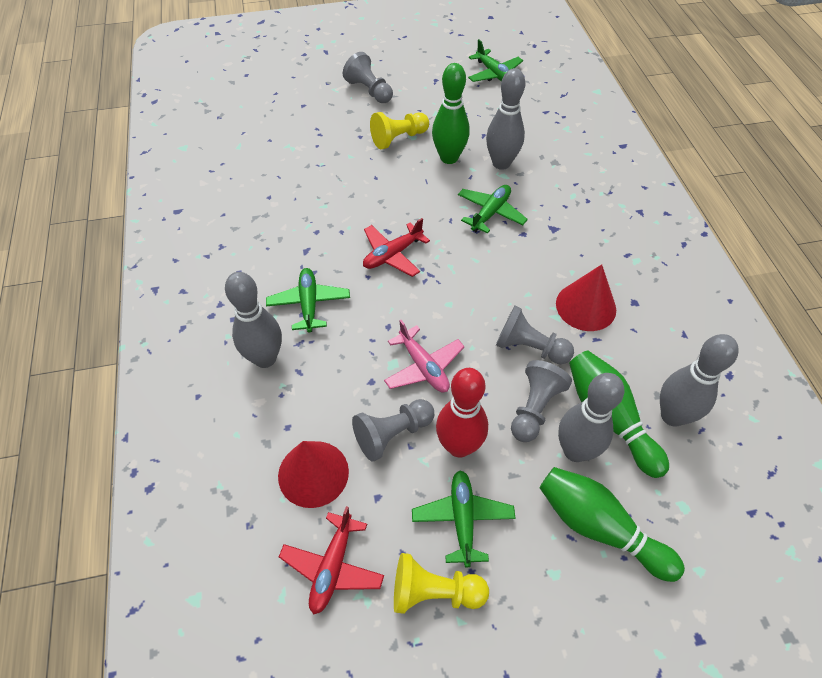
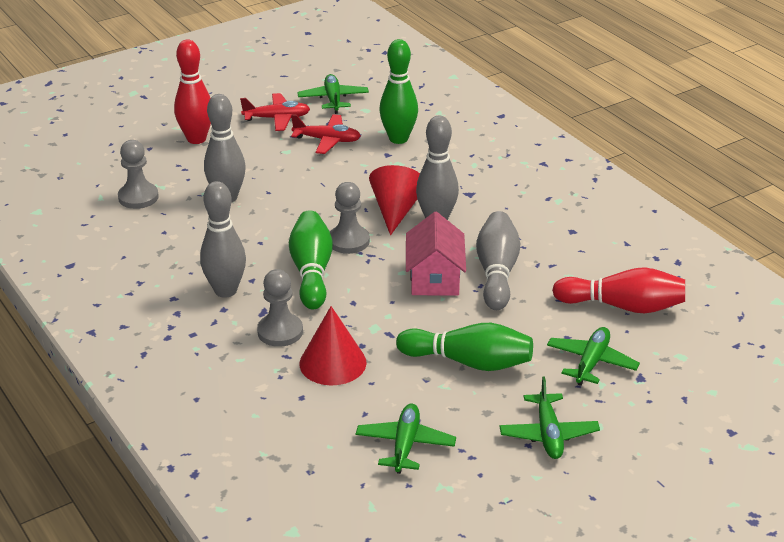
grey pawn: [343,52,393,103] [352,399,434,462] [496,306,574,364] [511,360,572,442] = 4 -> [118,140,159,209] [257,269,303,347] [330,182,370,254] = 3
pink house: none = 0 -> [406,212,466,296] = 1
pink plane: [384,320,465,392] = 1 -> none = 0
red bowling pin: [436,368,488,458] = 1 -> [174,40,211,144] [552,267,685,313] = 2
yellow pawn: [370,112,429,149] [394,553,489,614] = 2 -> none = 0

